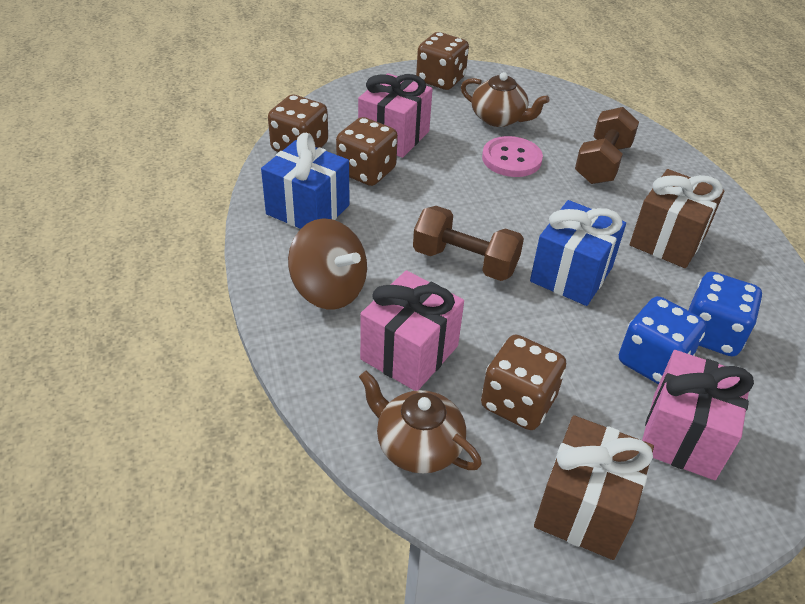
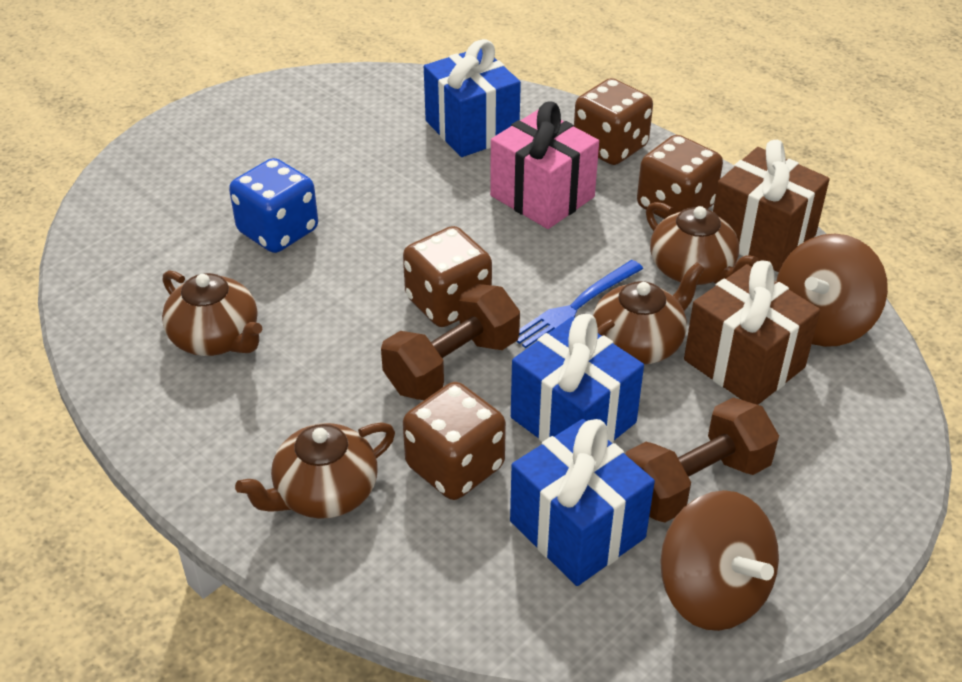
blue dice: [619,296,706,385] [688,272,762,357] = 2 -> [229,158,318,253] = 1
blue fork: none = 0 -> [516,260,643,348] = 1
blue gift: [261,133,350,229] [530,200,626,306] = 2 -> [424,39,521,157] [510,419,655,586] [511,314,644,443] = 3
brown spinning top: [288,218,367,309] = 1 -> [660,490,779,631] [776,234,888,347] = 2
brown teapot: [359,371,482,473] [461,72,550,127] = 2 -> [162,270,262,356] [235,423,395,519] [593,262,704,364] [646,202,759,285] = 4
pink button: [482,136,543,177] = 1 -> none = 0
pink gift: [358,73,433,158] [360,270,464,391] [642,350,754,480] = 3 -> [490,101,599,229] = 1

